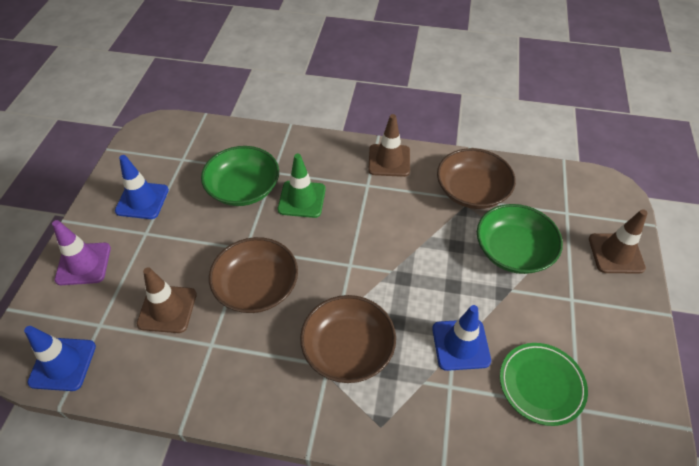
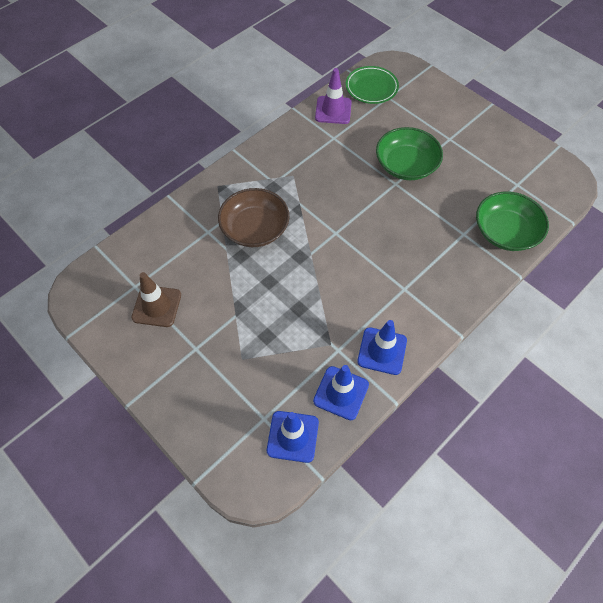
brown bowl: [209,237,298,313] [300,295,396,383] [437,148,516,209] = 3 -> [218,188,289,247] = 1
brown traffic cone: [137,267,197,333] [368,114,410,177] [589,209,648,274] = 3 -> [132,272,181,327] = 1
green traffic cone: [278,154,326,218] = 1 -> none = 0

